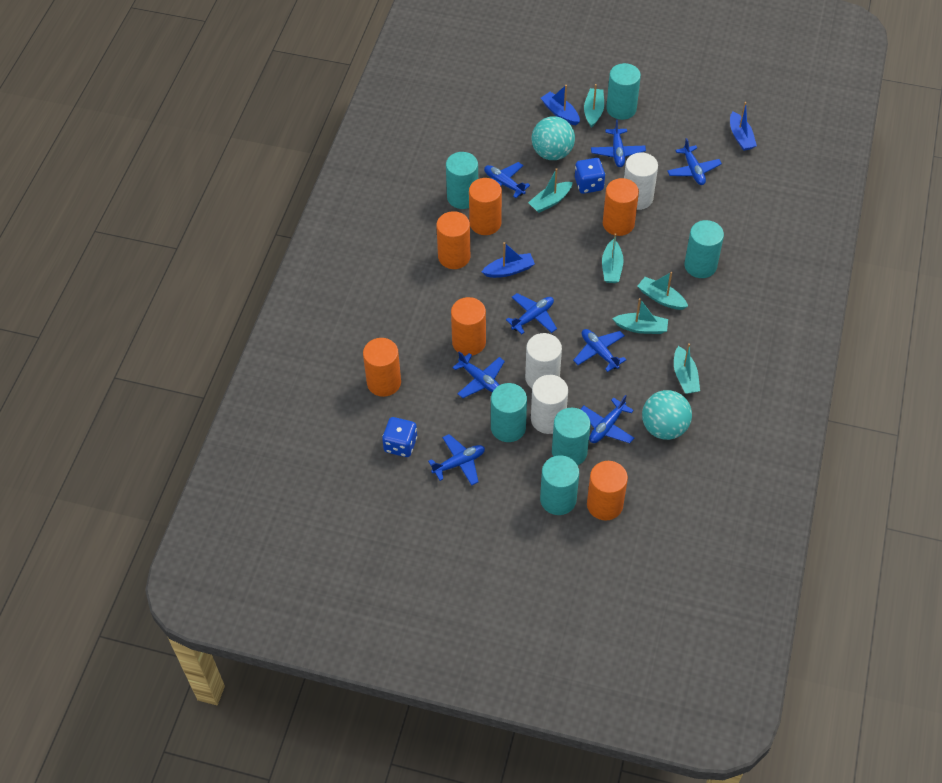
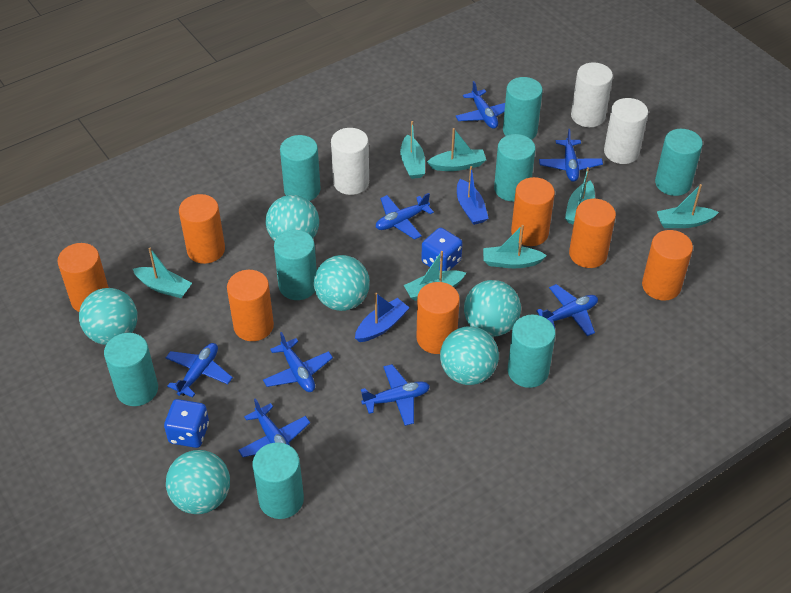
blue boat: [482,242,535,278] [541,85,580,125] [730,102,757,151] = 3 -> [355,293,409,342] [457,166,489,225] = 2
orange cylinder: [363,338,401,397] [437,211,470,269] [451,297,486,356] [469,178,502,235] [587,461,628,521] [603,178,639,236] = 6 -> [57,243,109,312] [179,194,225,264] [227,270,274,341] [416,282,460,354] [511,177,555,246] [569,199,616,268] [642,230,693,301] = 7
turquoise ball: [531,116,575,160] [642,390,692,440] = 2 -> [79,288,138,345] [166,450,230,514] [266,195,319,241] [314,255,370,311] [440,326,499,385] [464,280,521,337] = 6
turquoise boat: [528,168,573,213] [584,84,604,128] [602,233,624,283] [612,298,668,334] [637,272,688,310] [674,343,700,394] = 6 -> [133,248,192,298] [400,121,425,179] [404,251,466,301] [427,128,486,171] [483,225,547,268] [565,167,595,225] [657,184,719,228] = 7
turquoise cylinder: [446,152,478,209] [491,383,527,442] [540,455,579,515] [552,408,591,465] [606,63,641,120] [684,220,724,278] = 6 -> [104,333,158,406] [253,442,304,519] [274,230,317,300] [280,135,321,201] [494,134,536,202] [503,77,543,140] [508,315,556,388] [655,129,703,196] = 8

